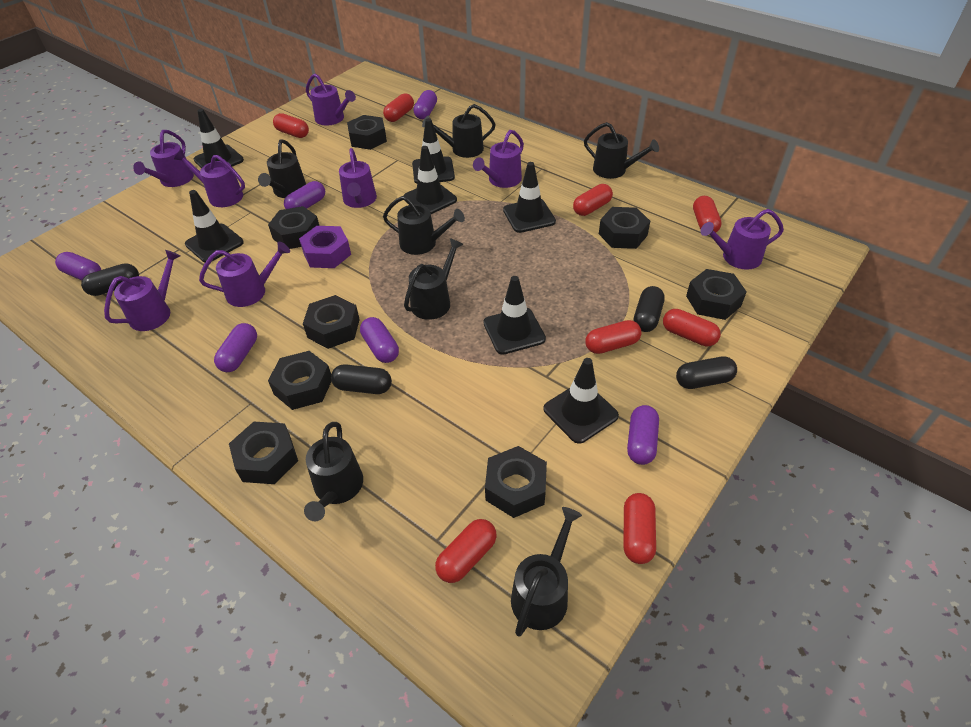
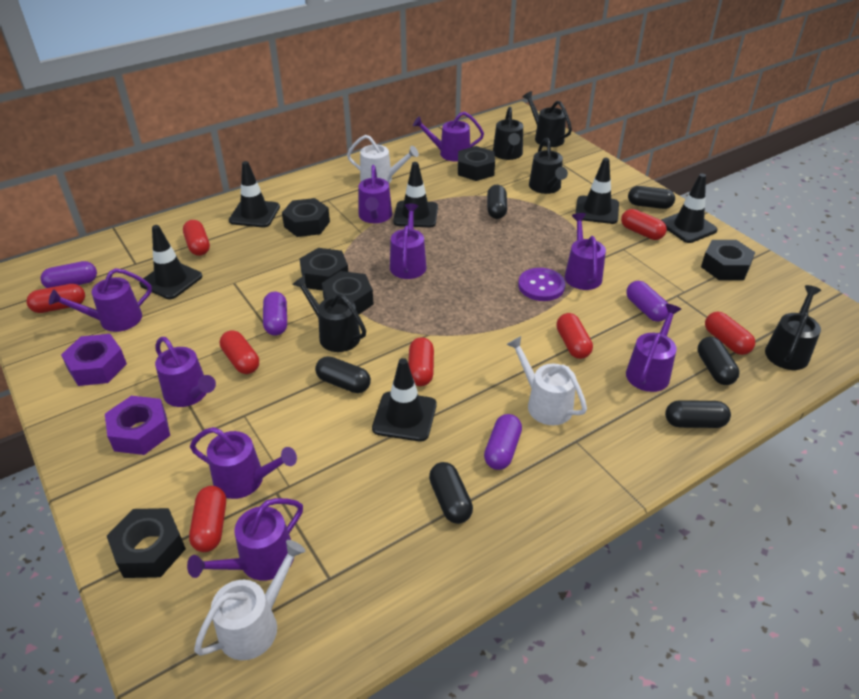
black capsule: [81,263,139,296] [331,364,392,394] [634,286,665,332] [676,357,737,389] = 4 -> [315,356,371,393] [429,462,473,524] [487,185,507,219] [628,186,675,209] [665,400,731,428] [697,337,739,385] = 6
black nut: [229,422,298,484] [268,206,319,249] [268,351,332,410] [303,295,360,349] [347,115,387,150] [485,446,547,518] [599,207,650,249] [686,269,747,320] = 8 -> [107,508,186,578] [282,198,330,237] [299,248,348,291] [322,271,374,315] [458,146,495,181] [701,240,755,280] = 6
black traffic cone: [185,190,244,263] [194,109,244,168] [403,146,457,214] [412,118,455,184] [483,276,546,355] [503,162,556,233] [543,358,619,444] = 7 -> [139,225,202,299] [229,161,280,227] [372,358,437,442] [393,162,438,228] [575,158,619,224] [661,174,718,243] = 6
black watering can: [258,140,306,198] [304,422,363,521] [383,196,465,255] [404,238,463,320] [422,104,496,158] [511,507,582,636] [584,122,659,179] = 7 -> [292,276,366,352] [493,107,523,160] [523,91,572,147] [529,138,568,194] [765,285,821,370] = 5
purple button: none = 0 -> [518,268,565,301] = 1
purple capsule: [55,252,101,280] [214,323,257,372] [284,181,325,209] [360,317,399,363] [413,90,437,119] [627,405,659,465] = 6 -> [40,261,97,288] [263,292,287,335] [484,414,522,470] [626,281,668,322] = 4
purple nut: [299,226,351,268] = 1 -> [61,334,127,386] [105,396,170,455] = 2
purple watering can: [104,250,180,331] [133,130,194,187] [174,150,245,207] [199,242,290,307] [306,74,356,126] [339,148,377,208] [473,130,524,188] [701,209,784,270] = 8 -> [49,268,152,332] [155,337,216,407] [187,498,303,581] [190,427,297,499] [359,165,392,223] [390,204,427,279] [413,112,484,161] [565,213,606,290] [626,304,681,392] = 9
white watering can: none = 0 -> [194,540,305,660] [347,135,419,183] [506,336,587,425] = 3

